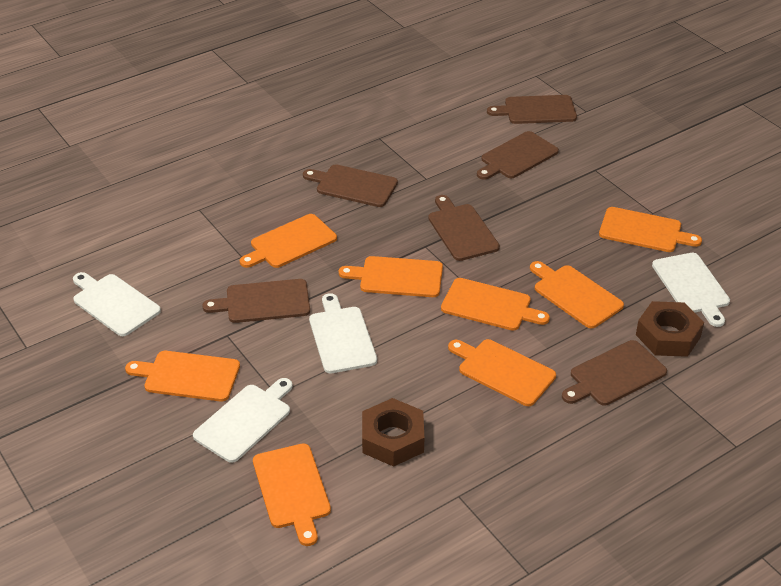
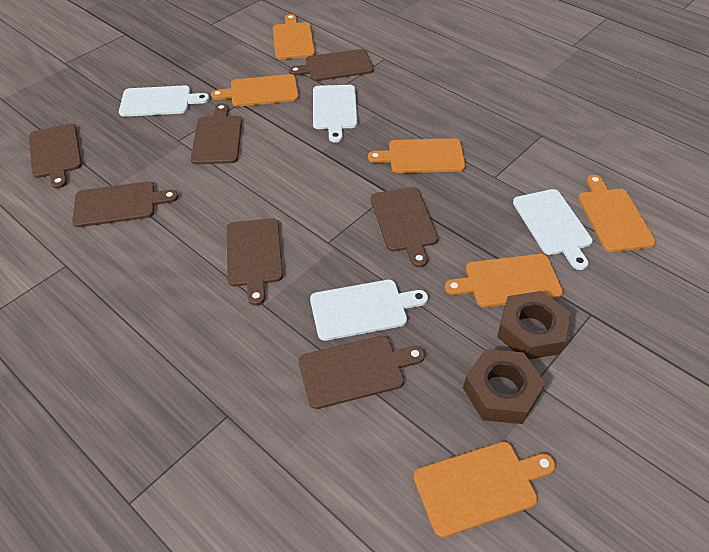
brown cutting board: [202,279,310,323] [303,165,398,207] [428,195,500,261] [477,131,559,180] [487,95,577,124] [562,340,667,406] = 6 -> [29,124,82,189] [72,181,178,227] [191,103,242,164] [227,218,283,306] [289,49,374,81] [298,336,425,409] [371,187,438,267] = 7
orange cutting board: [125,351,240,402] [240,214,337,268] [253,443,331,546] [339,256,443,297] [441,278,550,331] [448,339,556,406] [530,261,624,328] [599,207,702,252] = 8 -> [211,74,299,107] [273,14,315,59] [368,138,466,173] [414,442,555,537] [445,254,563,307] [578,175,656,252] = 6

